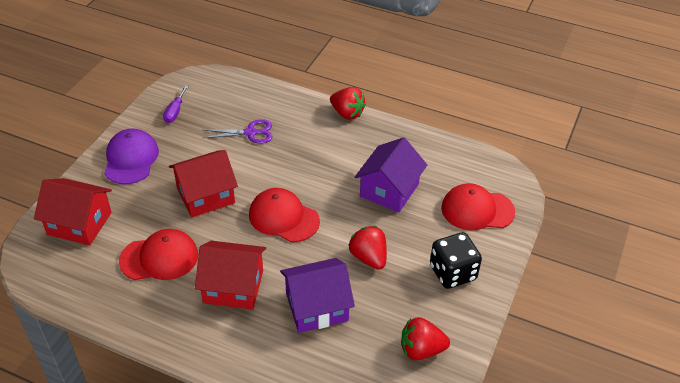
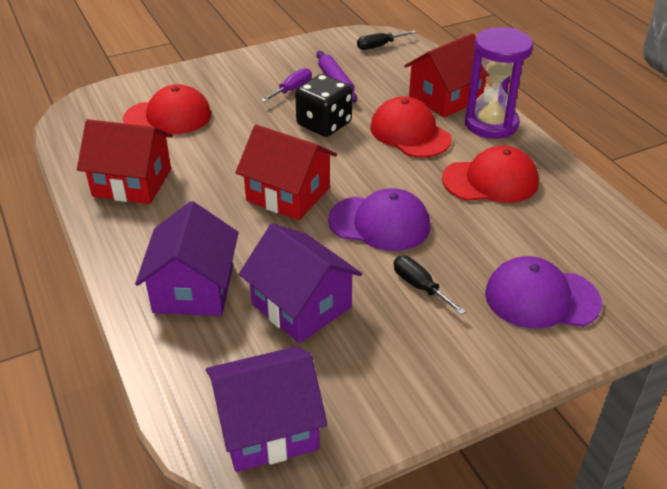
black screwdriver: none = 0 -> [357,30,416,50] [394,256,466,315] = 2
purple cap: [104,128,159,184] = 1 -> [328,188,430,251] [485,256,602,329] = 2
purple hourglass: none = 0 -> [465,27,533,139] = 1
purple house: [280,258,355,333] [355,137,427,213] = 2 -> [135,201,239,316] [206,346,327,472] [239,223,362,343] = 3
purple rolling pin: none = 0 -> [316,51,357,102] = 1
purple scissors: [203,119,273,144] = 1 -> none = 0
red strawberry: [330,87,366,120] [349,226,387,270] [401,317,450,360] = 3 -> none = 0

